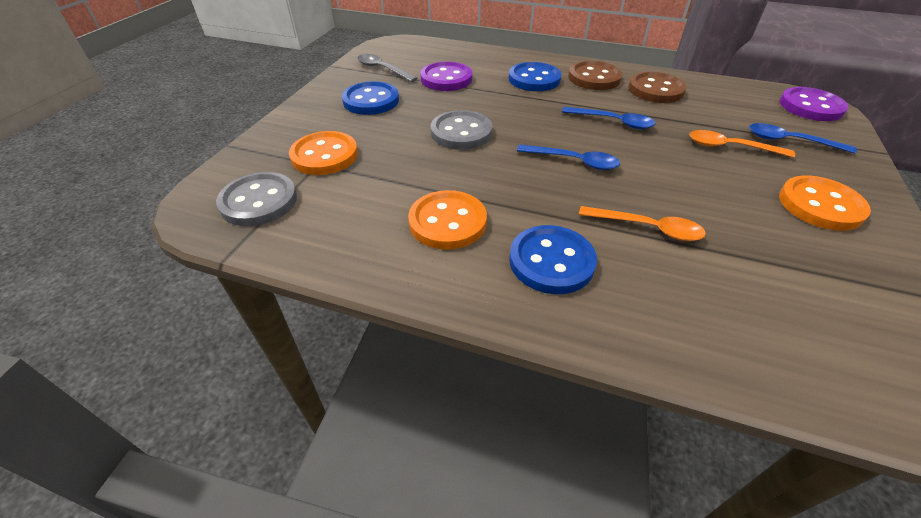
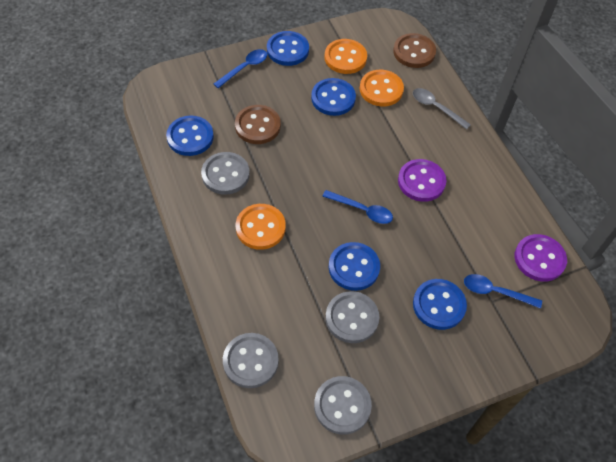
blue button: [342,81,399,115] [508,62,561,91] [509,225,597,294] = 3 -> [166,116,214,156] [267,31,309,66] [311,78,356,116] [329,242,380,291] [413,279,467,330] = 5
grey button: [216,172,297,226] [430,110,492,150] = 2 -> [201,152,250,195] [223,333,279,388] [314,376,372,435] [325,291,379,343] = 4
orange spoon: [579,206,706,241] [689,130,795,158] = 2 -> none = 0

